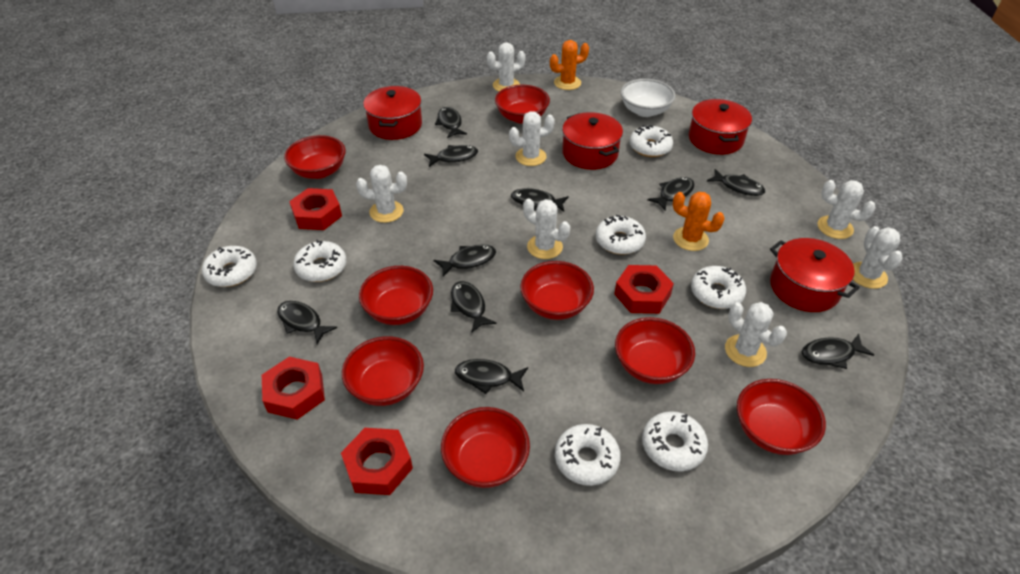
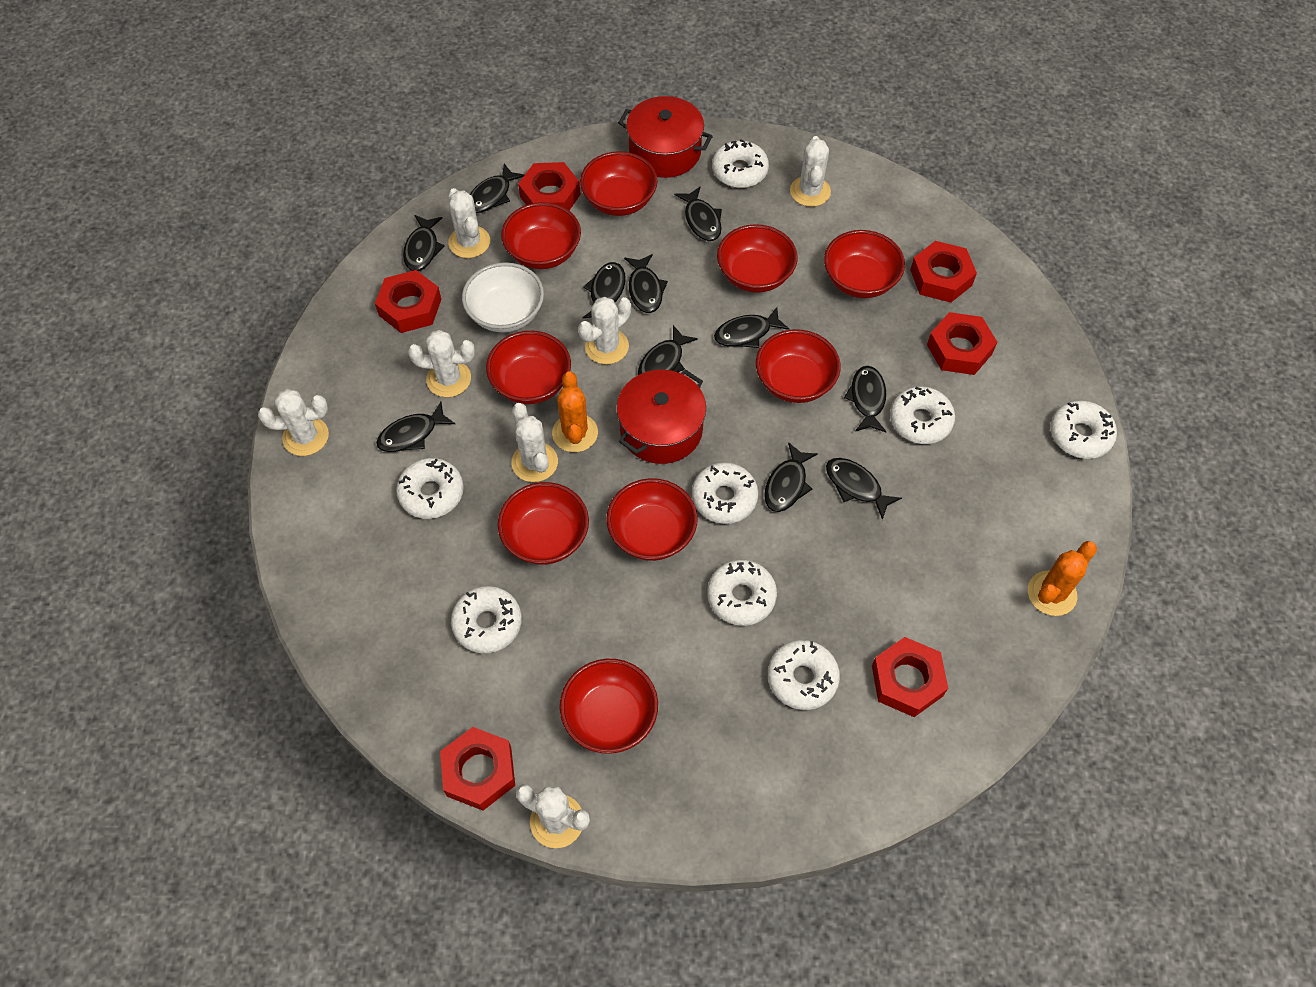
black fish: [277,301,337,344] [424,145,478,167] [434,245,496,277] [435,107,467,138] [451,281,496,332] [455,359,528,394] [511,188,569,212] [647,177,695,211] [707,169,765,196] [802,334,874,369] = 10 -> [376,402,455,452] [403,215,445,271] [470,164,524,213] [583,262,626,318] [624,254,668,313] [638,325,698,375] [675,186,722,241] [714,307,789,348] [764,442,818,512] [826,458,902,520] [844,366,887,432] = 11
red bowl: [284,135,346,179] [342,336,424,406] [359,266,433,325] [441,407,530,488] [495,85,550,124] [520,261,594,320] [615,317,695,384] [737,379,826,455] = 8 -> [486,331,571,404] [498,482,589,565] [501,202,581,269] [560,659,658,754] [580,151,658,216] [606,478,698,561] [717,224,798,293] [756,329,841,403] [824,230,905,298] = 9
red nut: [262,357,325,420] [289,188,342,230] [341,428,413,495] [614,265,674,314] = 4 -> [375,270,441,333] [440,727,515,811] [518,162,581,210] [872,637,948,717] [910,241,977,303] [927,312,997,375] = 6
red pot: [363,86,422,140] [562,112,623,170] [689,99,752,155] [770,238,860,312] = 4 -> [617,369,706,464] [618,96,713,178] = 2
white donut: [202,246,257,287] [293,240,347,282] [555,424,621,486] [596,215,646,255] [630,125,673,157] [642,411,708,471] [691,266,746,309] = 7 -> [396,458,464,519] [451,586,522,653] [692,463,758,524] [707,560,777,626] [712,139,769,188] [768,640,840,710] [890,386,955,444] [1050,400,1117,459] = 8

